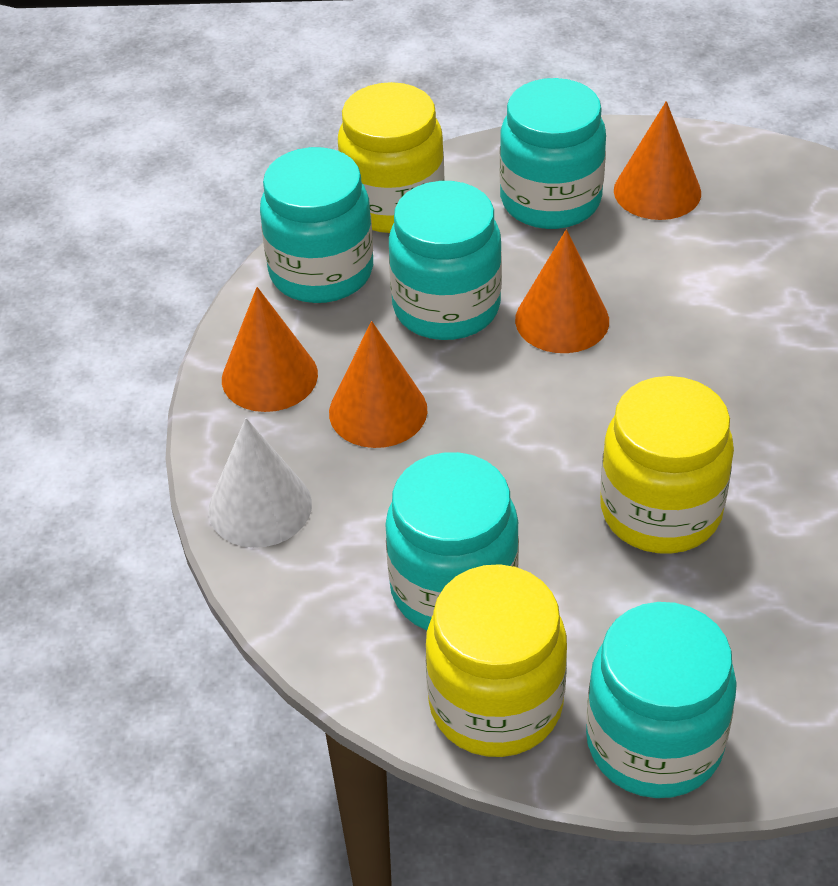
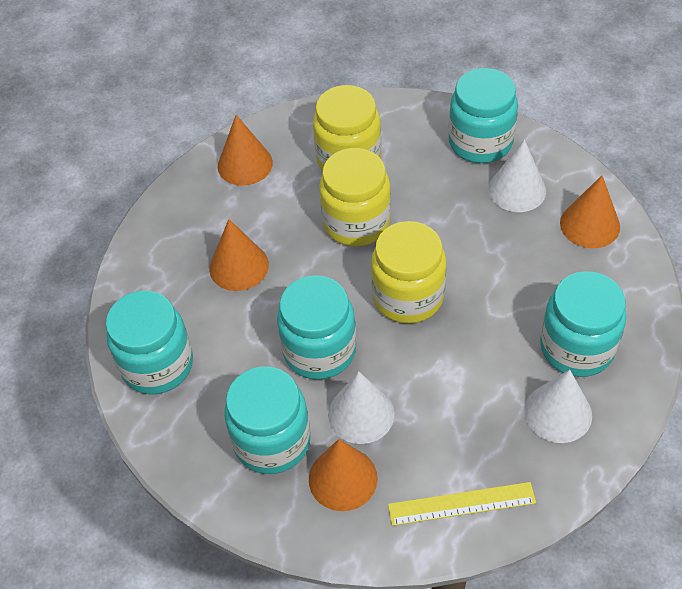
white cone: [208,418,312,548] = 1 -> [328,371,394,444] [488,140,546,212] [524,370,592,443] = 3
yellow ruler: none = 0 -> [388,482,536,526] = 1

